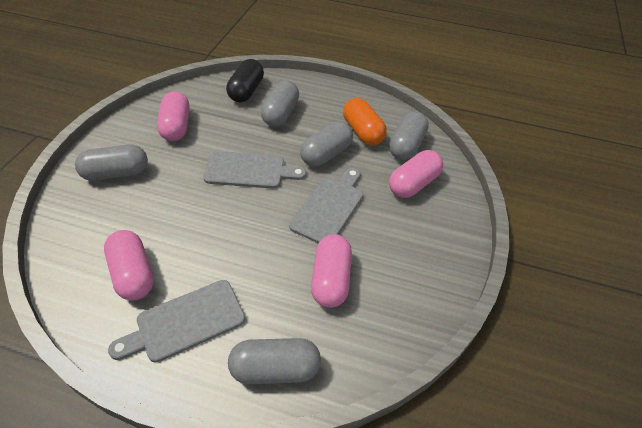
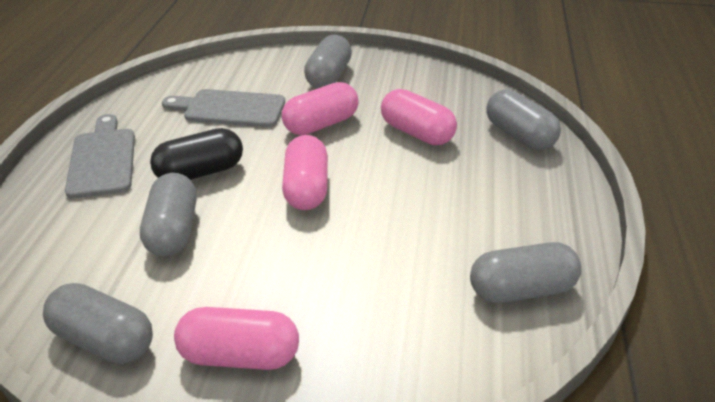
grey cutting board: [108,280,245,363] [203,151,306,189] [289,168,363,243] = 3 -> [65,114,135,198] [162,89,285,127] = 2
orange capsule: [343,98,387,145] = 1 -> none = 0

